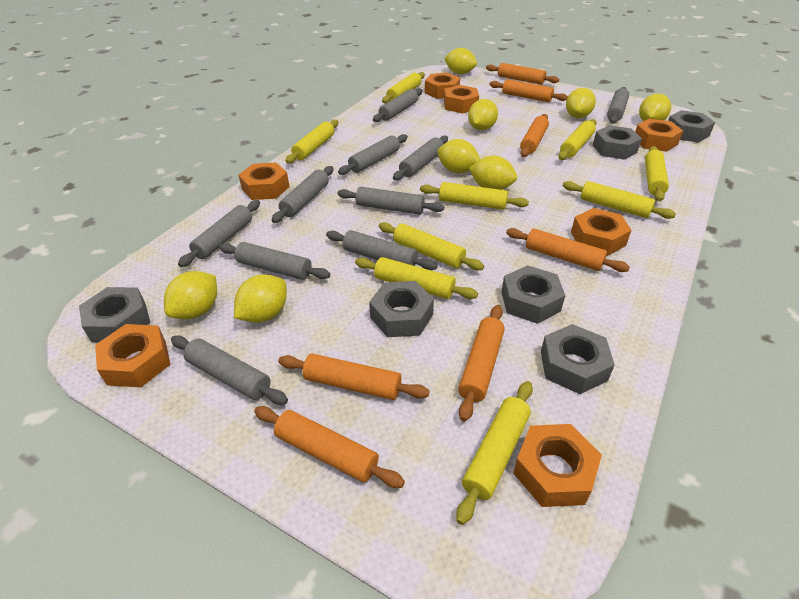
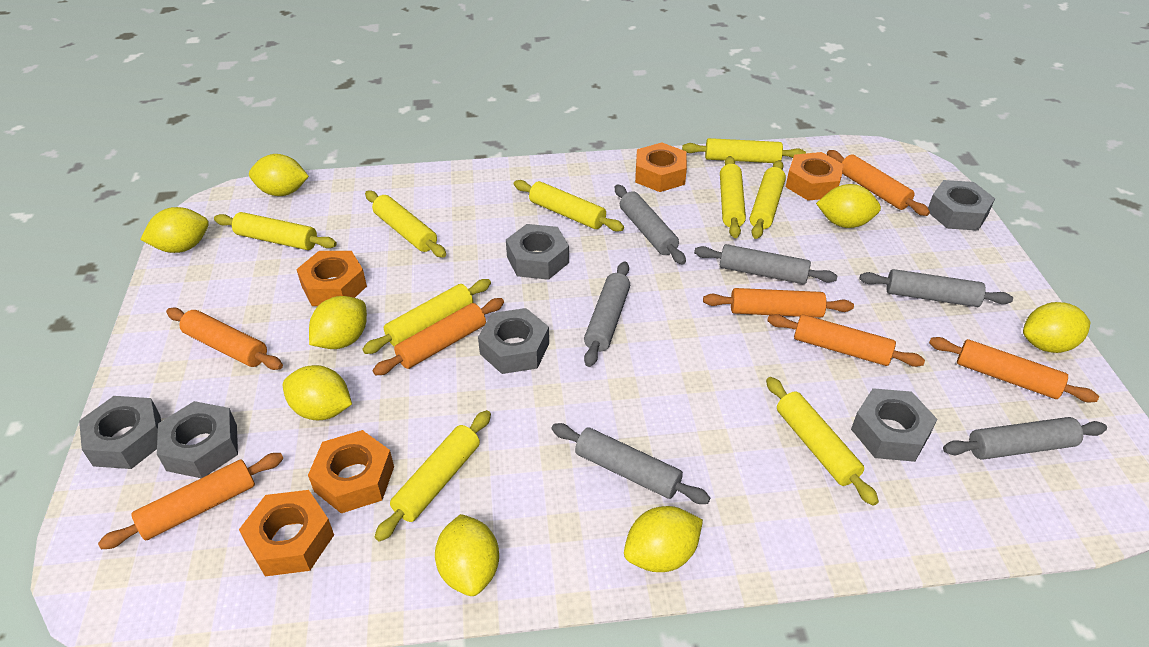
grey rolling pin: [171,335,288,405] [178,200,260,267] [219,242,330,280] [272,166,334,223] [326,230,438,270] [337,187,444,215] [338,134,408,175] [373,88,423,122] [393,136,448,180] [607,87,629,124] = 10 -> [551,423,710,504] [584,261,630,367] [615,185,686,265] [694,244,837,284] [859,269,1013,307] [943,417,1107,460] = 6
orange nut: [95,324,170,387] [239,162,290,200] [425,73,460,99] [444,85,479,113] [513,424,602,507] [571,208,632,256] [635,118,683,152] = 7 -> [239,490,334,576] [296,251,367,306] [308,430,394,513] [635,142,687,192] [786,152,844,201] = 5

